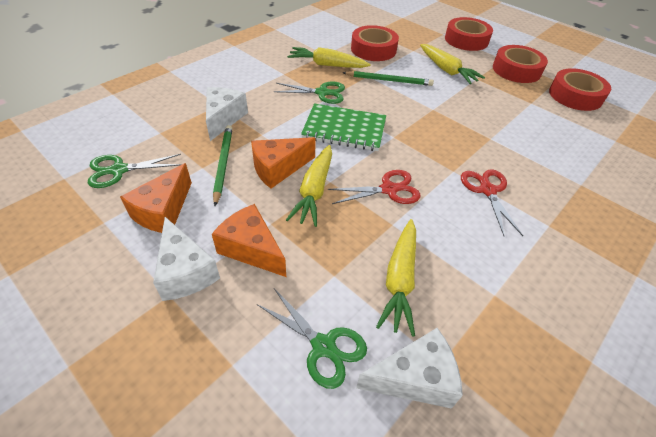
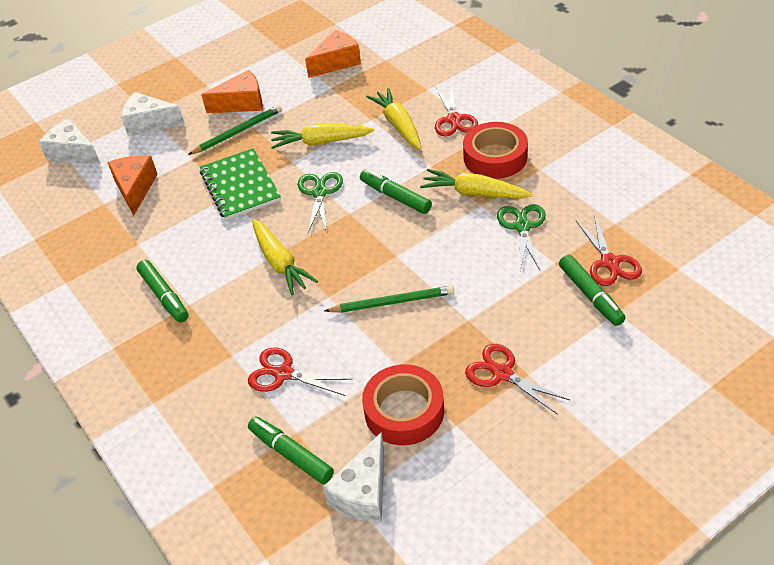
green marker: none = 0 -> [136,260,189,323] [248,416,334,484] [360,169,432,214] [559,255,626,326] = 4
green scissors: [88,154,182,188] [257,288,367,389] [273,81,345,104] = 3 -> [298,172,343,233] [497,204,546,270] = 2
red scissors: [328,170,421,204] [461,169,523,236] = 2 -> [248,347,353,396] [435,86,478,137] [465,344,570,415] [576,215,642,286] = 4
red tape: [351,25,399,61] [445,17,493,51] [493,45,548,83] [549,68,611,111] = 4 -> [362,364,444,445] [463,122,528,179] = 2

